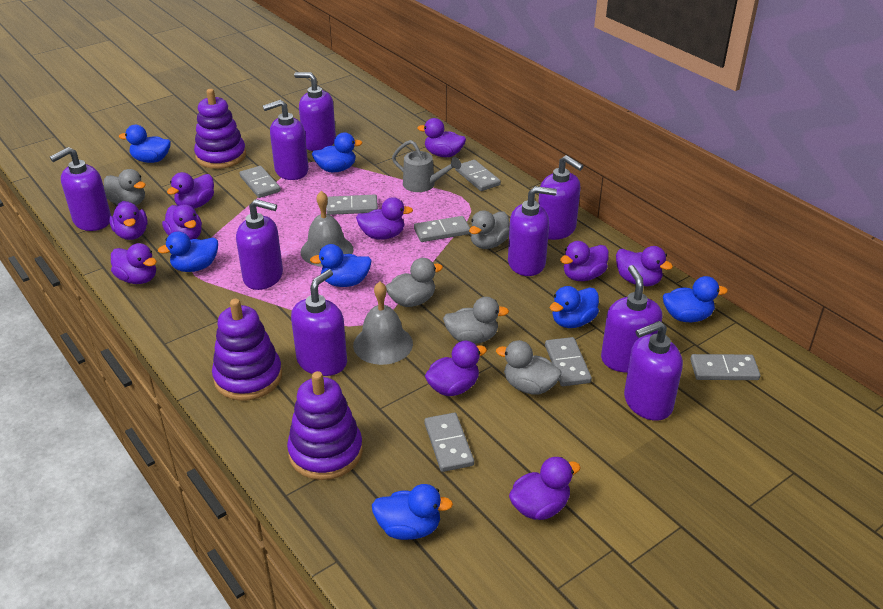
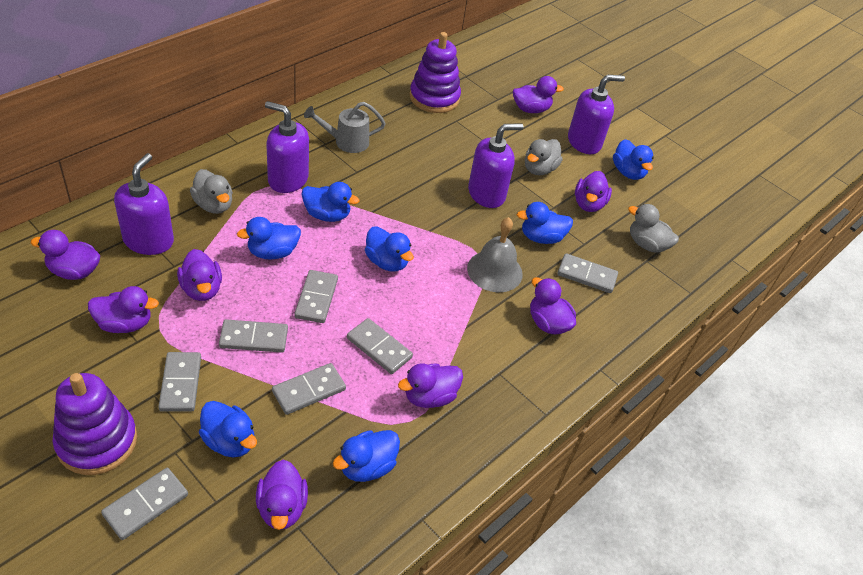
grey bell: [301,191,353,267] [353,282,413,365] = 2 -> [467,217,523,292] = 1
grey duck: [104,169,146,205] [386,258,443,307] [443,297,509,344] [469,210,510,249] [496,340,562,395] = 5 -> [190,169,233,214] [525,139,563,175] [628,204,679,253] = 3
purple duck: [109,201,148,240] [111,243,157,284] [162,204,202,240] [167,172,214,209] [356,197,413,240] [417,118,466,157] [425,341,487,396] [509,457,581,520] [560,241,609,281] [616,246,673,286] = 10 -> [31,230,100,280] [88,286,159,333] [177,249,222,301] [256,460,308,530] [398,363,463,408] [513,76,564,113] [530,277,576,334] [575,171,612,212] = 8
purple soap dispenser: [50,147,111,231] [236,199,283,290] [263,100,309,180] [291,269,347,376] [294,72,336,151] [508,186,557,276] [538,155,583,240] [601,265,662,373] [624,321,683,421] = 9 -> [114,153,174,255] [265,101,309,193] [468,123,523,208] [568,74,625,154] = 4
purple stacking toy: [194,89,246,169] [212,299,282,401] [287,371,363,480] = 3 -> [52,373,137,475] [410,32,461,113] = 2

